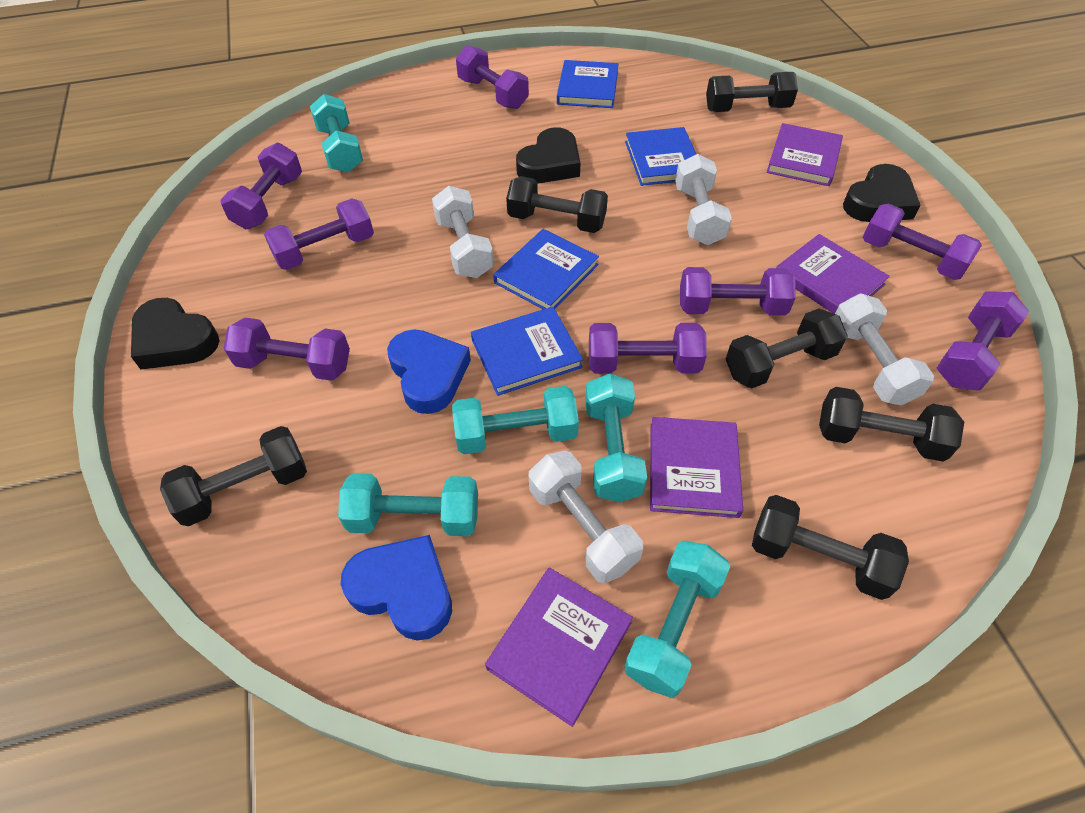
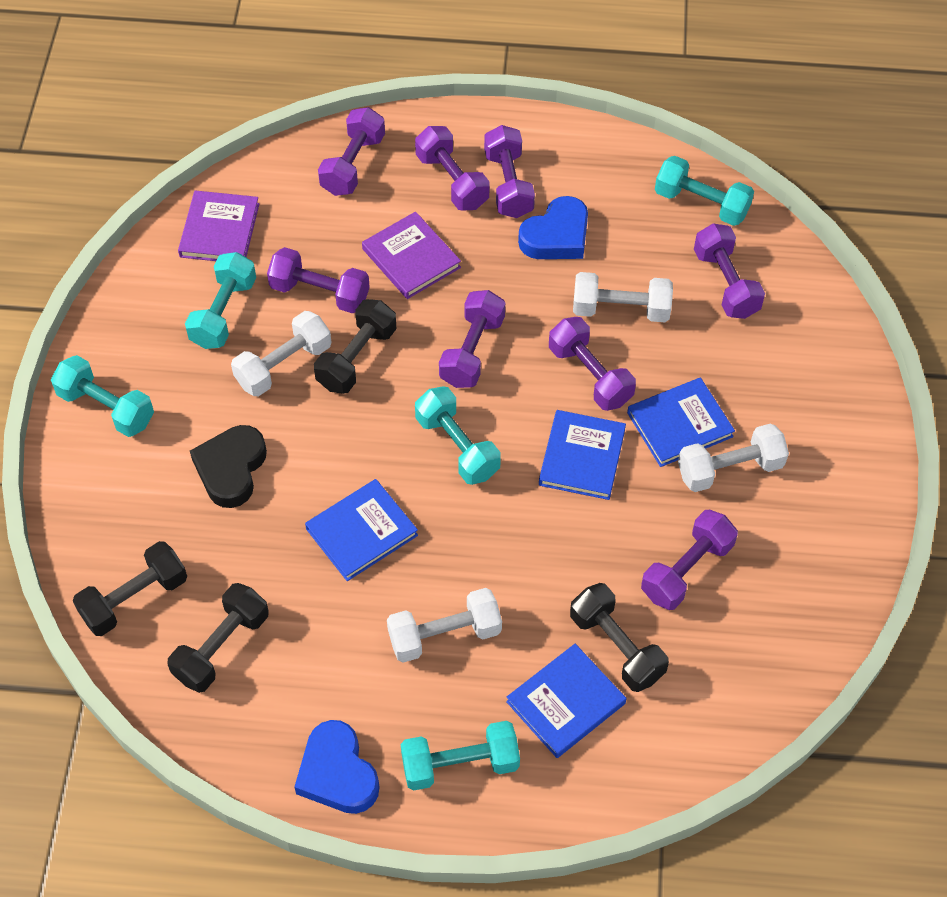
black dumbbell: [160,426,307,526] [506,176,608,233] [706,72,798,112] [726,309,848,388] [752,495,909,600] [819,387,964,462] = 6 -> [73,541,187,636] [167,583,269,693] [314,299,396,394] [570,583,669,692] = 4
black heart: [131,298,219,370] [516,127,581,183] [843,164,921,222] = 3 -> [190,425,267,508] = 1
purple book: [485,568,633,727] [650,417,743,518] [767,123,843,186] [776,234,890,314] = 4 -> [178,190,259,261] [362,212,461,299] = 2

